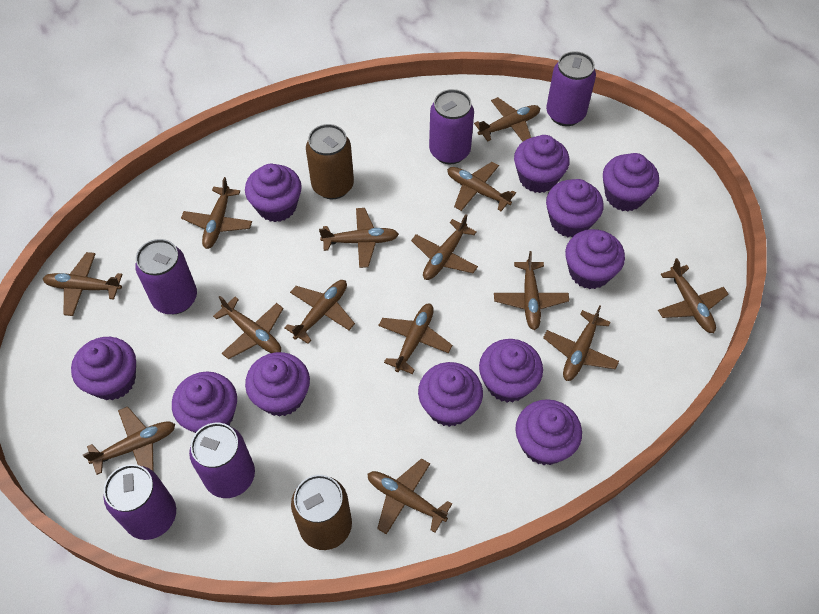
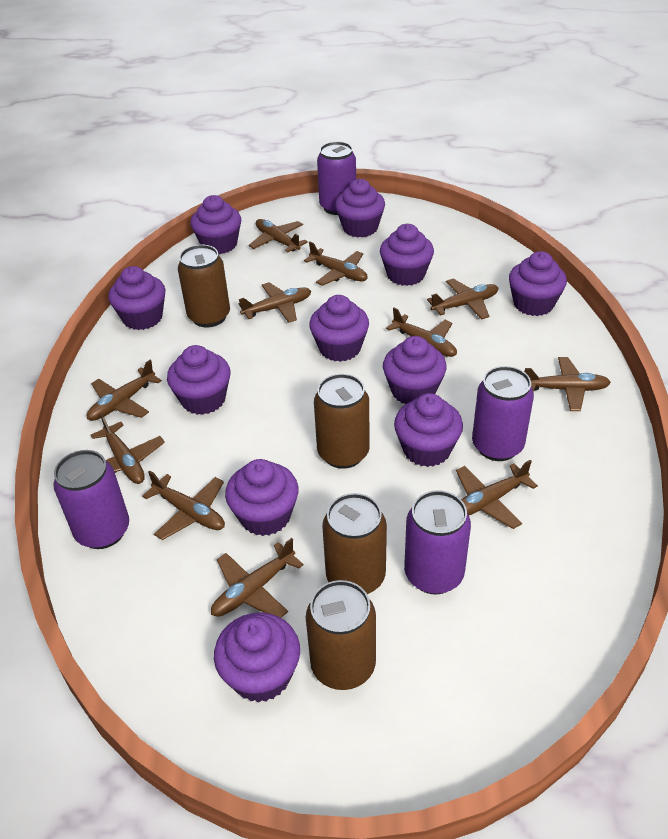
brown can: [291,475,352,550] [306,124,354,199] = 2 -> [178,245,230,327] [306,580,376,690] [314,374,370,469] [322,493,387,594] = 4
brown plane: [43,252,123,316] [83,407,175,475] [181,177,252,249] [213,296,284,359] [284,280,355,344] [319,208,399,268] [368,458,452,535] [378,304,452,374] [411,214,478,280] [447,162,516,211] [474,97,540,142] [494,251,569,330] [543,305,619,381] [658,258,728,333] = 14 -> [87,360,162,421] [91,414,165,484] [142,470,225,540] [211,538,304,618] [238,282,311,323] [249,219,308,252] [304,242,368,286] [386,307,457,357] [427,279,498,319] [456,460,538,529] [524,357,611,411] = 11
purple can: [104,464,176,540] [135,239,197,314] [189,423,255,498] [429,89,474,164] [546,51,596,126] = 5 -> [54,450,129,549] [317,142,356,215] [404,490,471,595] [472,366,534,461] = 4

